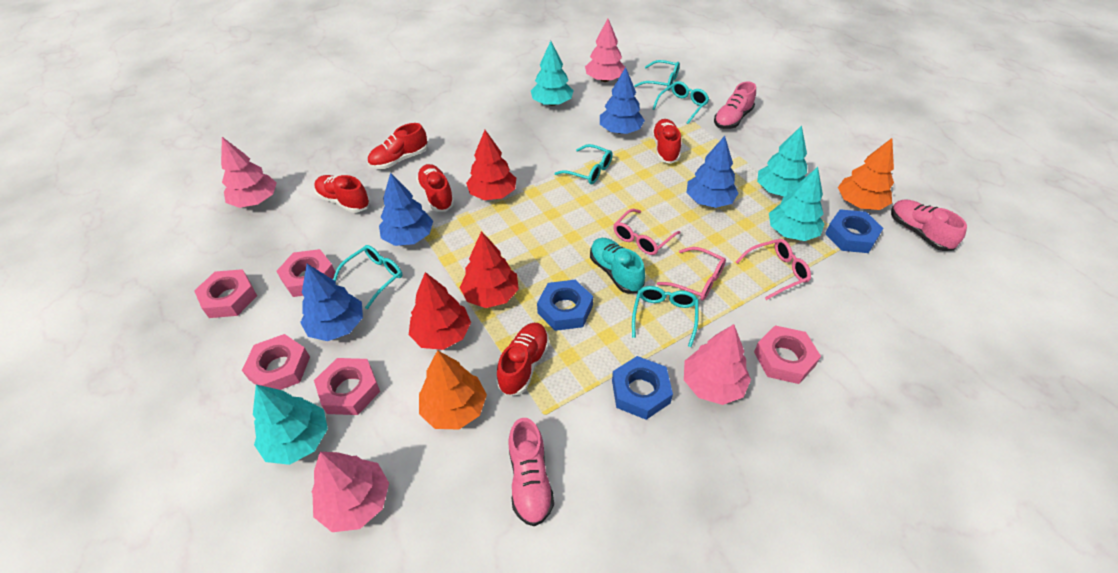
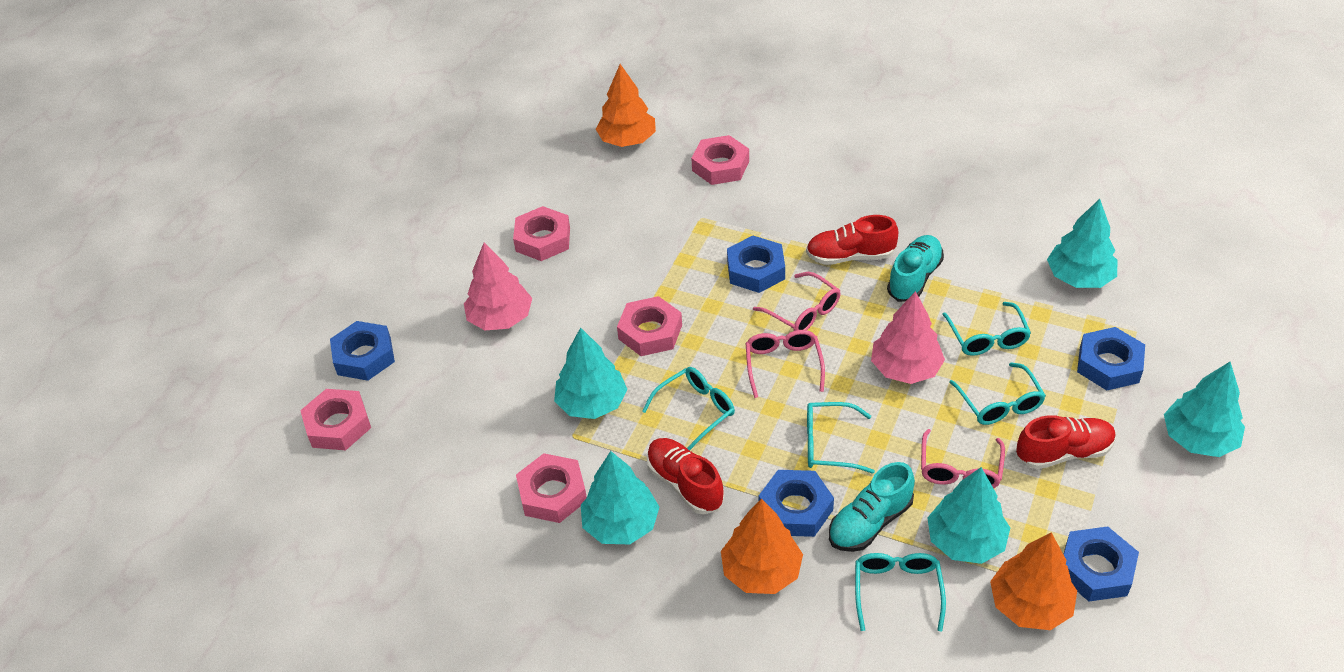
blue nut: [537,280,593,331] [612,356,673,420] [825,209,883,253] = 3 -> [330,321,395,381] [727,236,785,293] [759,470,834,537] [1063,526,1139,602] [1077,327,1145,390] = 5
blue tree: [300,264,363,341] [379,172,433,246] [600,67,645,134] [686,136,739,208] = 4 -> none = 0
orange tree: [419,350,487,430] [838,138,894,210] = 2 -> [596,64,656,147] [721,499,803,594] [990,532,1077,630] = 3
pink shoe: [509,418,554,527] [714,82,756,129] [891,199,967,251] = 3 -> none = 0
pink tree: [221,137,277,208] [312,452,389,532] [585,18,625,82] [684,324,751,405] = 4 -> [464,242,532,330] [871,291,945,384] = 2
red shoe: [314,175,370,213] [368,123,427,169] [416,164,455,212] [496,323,550,396] [652,119,681,164] = 5 -> [647,438,724,514] [806,215,898,265] [1016,415,1116,469] = 3
red tree: [409,272,471,350] [460,231,519,308] [466,130,516,200] = 3 -> none = 0
turquoise shoe: [590,238,645,294] = 1 -> [829,462,915,552] [887,235,944,302] = 2
turquoise tree: [253,385,328,465] [531,41,574,106] [757,125,807,197] [769,167,825,241] = 4 -> [554,327,627,419] [581,451,659,544] [927,467,1010,564] [1047,199,1117,288] [1164,362,1245,457] = 5

